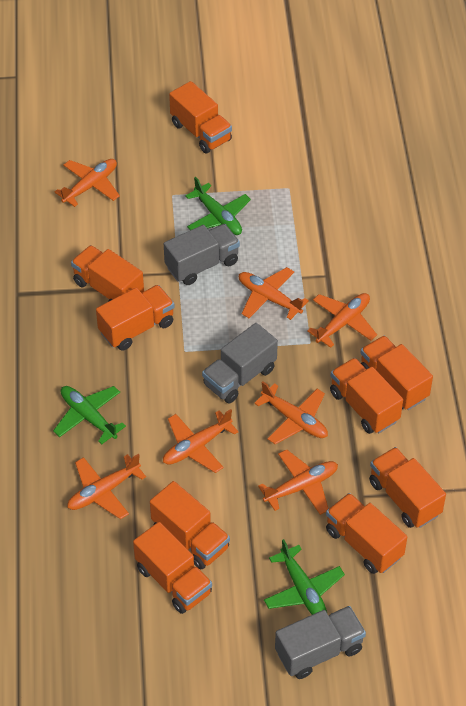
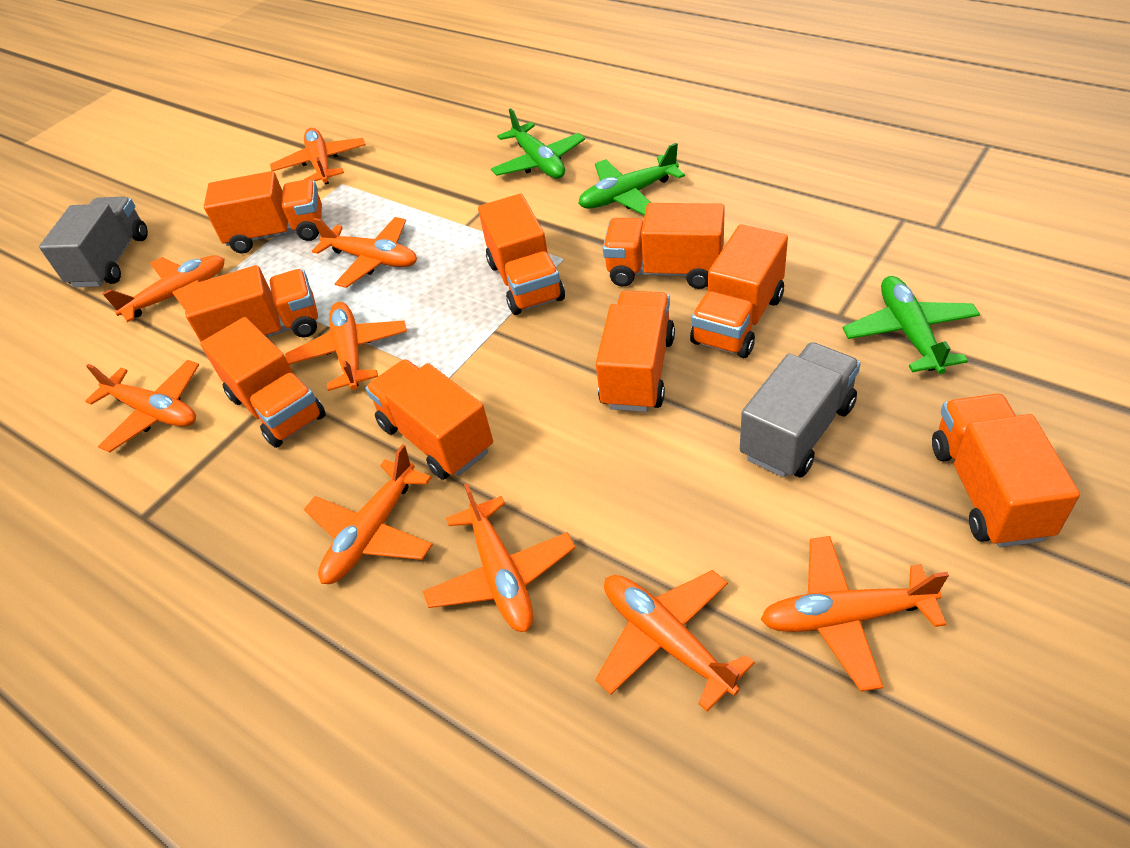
grey truck: [164,224,240,285] [202,323,278,404] [275,606,366,679] = 3 -> [39,197,148,287] [740,342,861,477] = 2
orange plane: [55,159,120,207] [67,454,146,519] [163,409,239,473] [239,267,309,320] [254,381,328,444] [258,449,338,515] [307,293,377,348] = 7 -> [85,360,199,452] [102,255,225,322] [270,128,366,185] [285,302,407,391] [304,444,433,584] [312,217,417,288] [423,483,576,632] [595,570,755,712] [760,536,949,691] = 9

